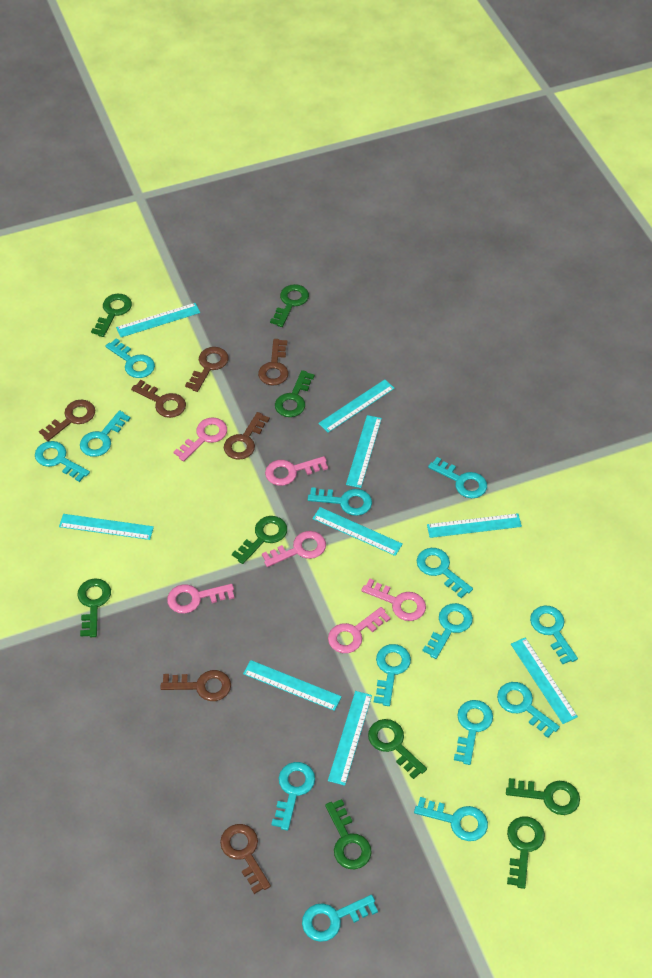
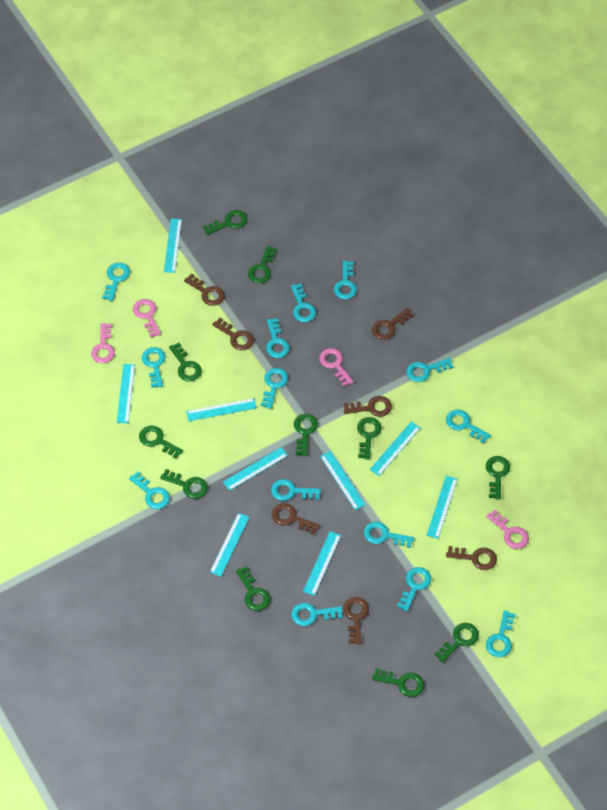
green key: [78,578,111,637] [91,293,132,337] [232,516,287,564] [270,284,309,327] [275,370,315,417] [325,799,372,869] [368,719,427,779] [506,778,580,815] [507,817,545,889] = 9 -> [139,425,183,459] [160,469,208,499] [169,343,202,381] [203,210,247,235] [236,566,270,611] [248,246,277,283] [294,414,318,456] [357,417,382,460] [372,668,424,697] [434,623,479,663] [486,456,510,499] = 11
pink key: [167,584,234,614] [174,418,227,461] [262,531,326,567] [265,456,328,486] [328,607,391,653] [361,578,426,621] = 6 -> [91,323,115,363] [133,299,161,338] [319,348,354,387] [486,509,529,549] = 4

